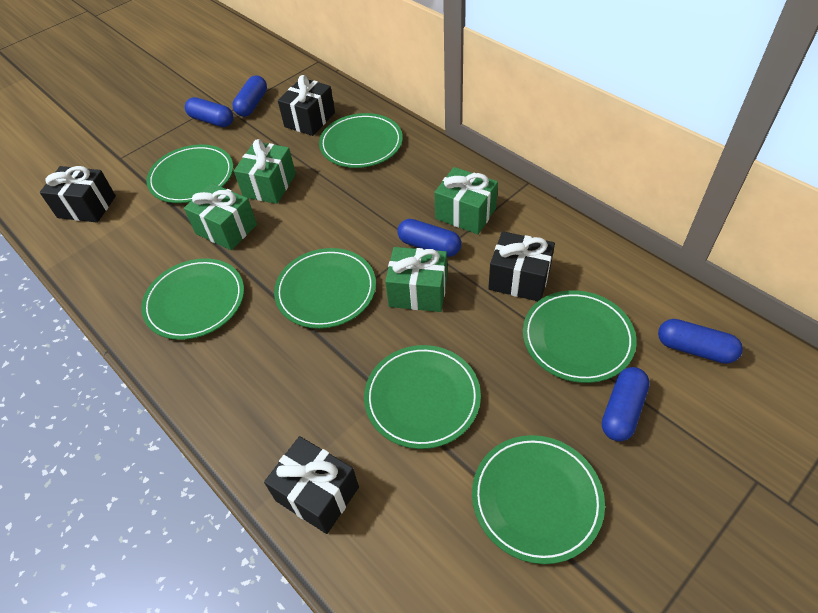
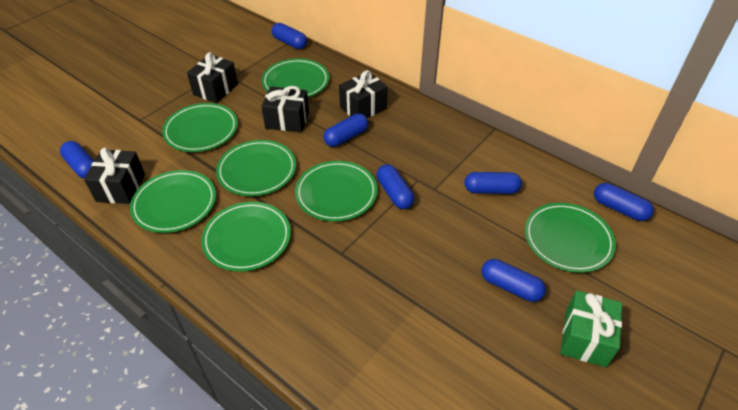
blue capsule: [185,97,233,127] [232,75,267,117] [398,219,461,257] [602,367,650,441] [658,319,743,364] = 5 -> [60,141,94,179] [272,23,307,49] [323,113,369,147] [377,164,414,209] [464,172,522,194] [482,259,546,302] [594,183,654,221] = 7
green gift: [184,183,257,250] [234,139,296,204] [385,247,447,312] [434,167,498,234] = 4 -> [561,290,622,367] = 1

